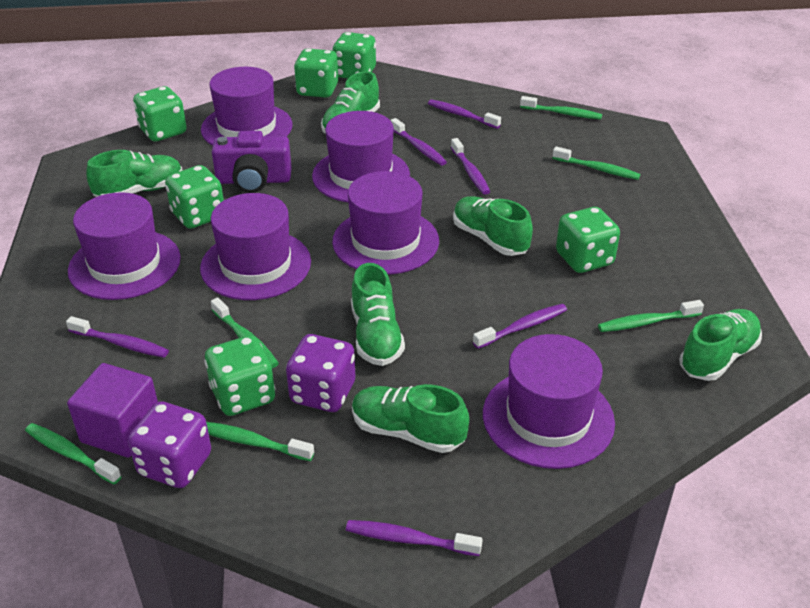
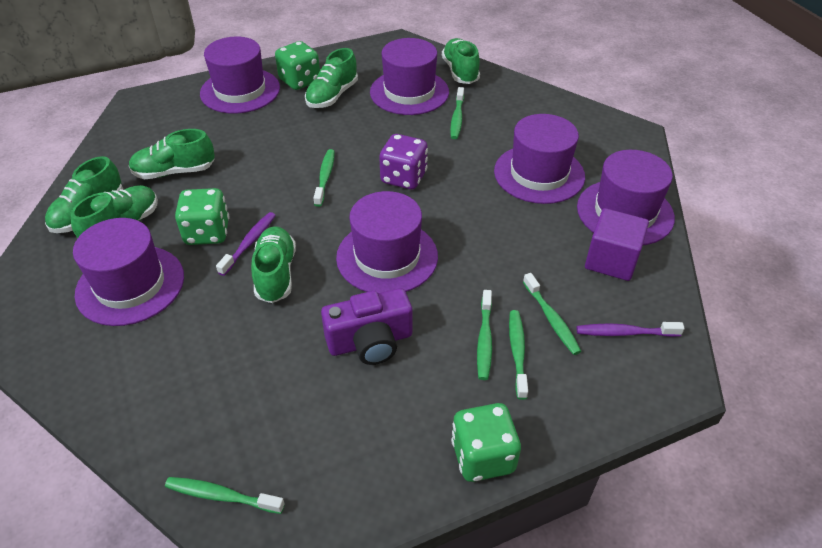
green dice: [133,86,187,141] [165,165,224,229] [204,335,275,416] [294,48,338,98] [332,32,376,79] [556,207,620,273] = 6 -> [175,188,229,245] [275,41,320,90] [451,403,521,482] = 3
purple dice: [128,401,211,488] [286,334,355,412] = 2 -> [379,134,428,190] = 1
purple toothbrush: [66,316,169,358] [346,520,483,556] [390,118,447,166] [428,99,501,129] [451,138,490,195] [473,304,567,349] = 6 -> [216,212,276,276] [576,322,685,337] = 2

